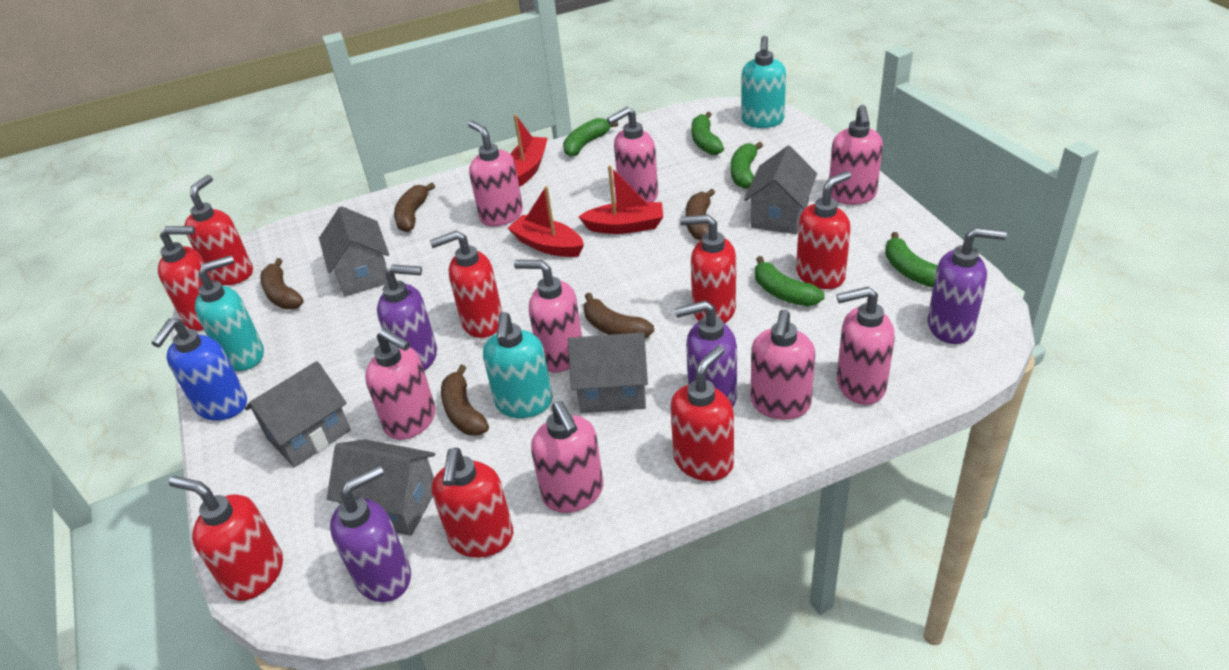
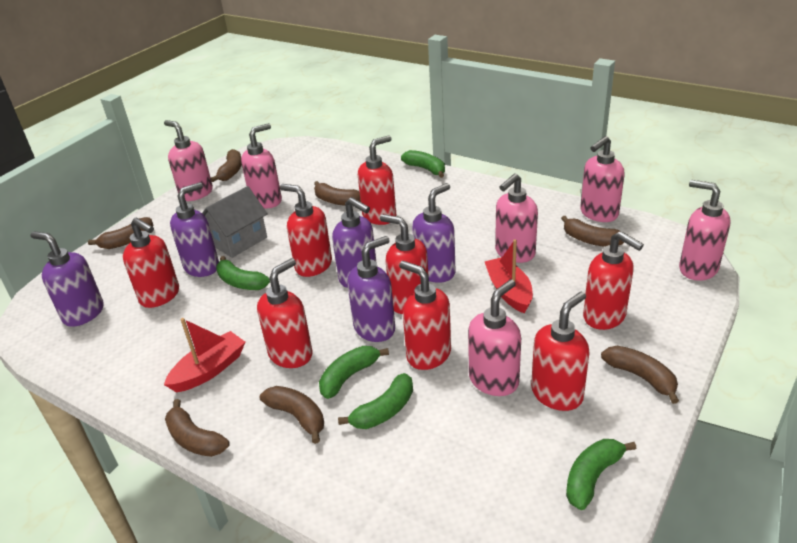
blue soap dispenser: [152,318,247,421] = 1 -> none = 0
brown banana: [260,258,304,309] [394,183,435,232] [441,364,489,436] [584,293,654,338] [685,189,715,240] = 5 -> [88,217,153,249] [165,399,230,457] [211,149,242,182] [260,386,324,444] [314,181,361,206] [561,216,624,247] [601,346,679,404] = 7
grey house: [245,361,351,467] [319,206,389,296] [327,439,435,536] [568,332,648,413] [744,146,817,234] = 5 -> [202,186,268,258] = 1
pink soap dispenser: [365,329,436,440] [468,121,523,227] [514,260,582,373] [531,401,603,513] [607,107,658,202] [751,309,815,420] [829,105,883,205] [837,287,895,405] = 8 -> [164,120,213,201] [241,123,282,209] [468,279,521,396] [495,173,538,263] [580,136,625,222] [679,180,731,281] = 6
purple soap dispenser: [330,465,411,602] [377,264,437,371] [674,300,737,407] [927,227,1007,344] = 4 -> [31,231,104,327] [170,182,219,277] [332,197,377,288] [347,236,395,342] [412,183,456,283] = 5
red boat: [508,186,584,257] [510,114,548,187] [578,165,663,234] = 3 -> [164,318,245,392] [484,239,533,314] = 2
turquoise soap dispenser: [195,255,264,371] [483,312,552,418] [741,36,786,128] = 3 -> none = 0

